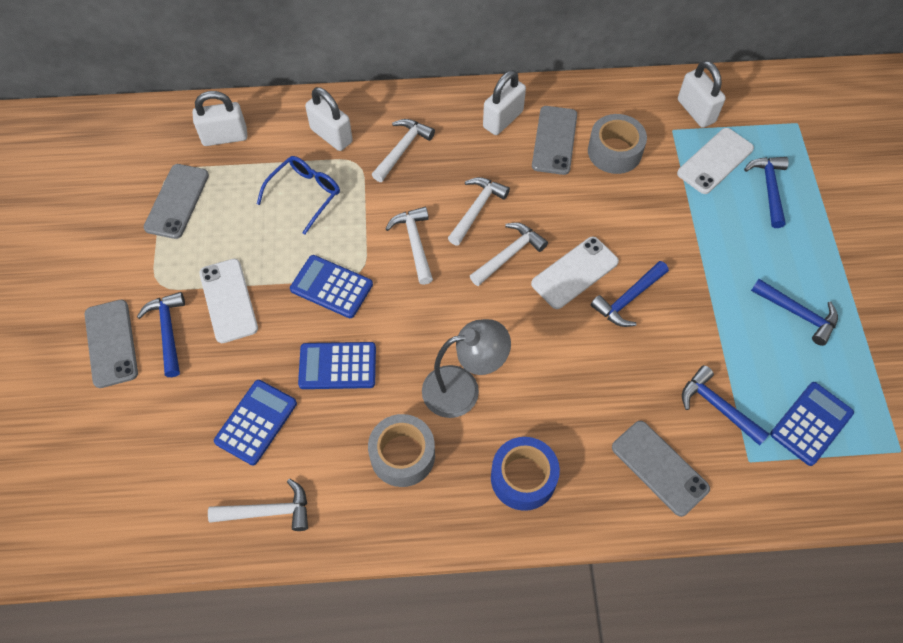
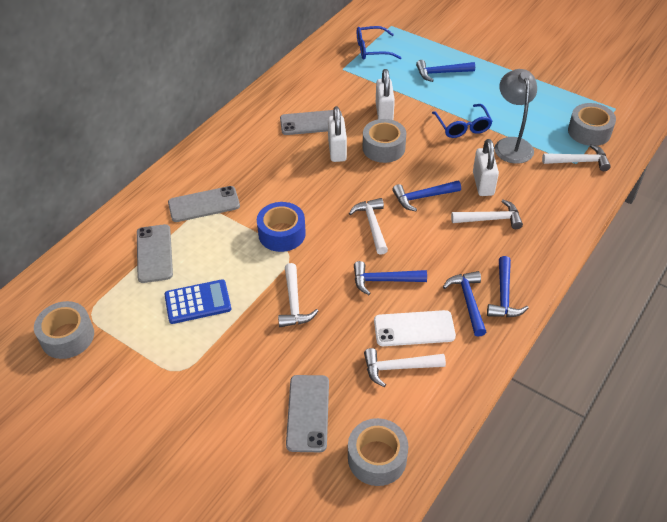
blue calculator: [214,380,297,465] [290,255,373,318] [298,342,376,389] [770,382,854,466] = 4 -> [164,279,231,324] = 1
blue glasses: [257,156,340,235] = 1 -> [357,26,402,60] [432,104,493,138] = 2
grey tape: [368,414,435,487] [588,114,647,174] = 2 -> [34,301,94,359] [348,418,408,486] [363,119,406,163] [568,103,616,146] = 4
white padlock: [193,91,247,146] [305,87,353,151] [483,70,526,135] [678,60,726,128] = 4 -> [328,106,347,162] [376,69,395,120] [473,139,499,196] = 3
white phone: [199,259,258,343] [531,237,619,309] [677,128,754,194] = 3 -> [374,310,456,346] = 1

